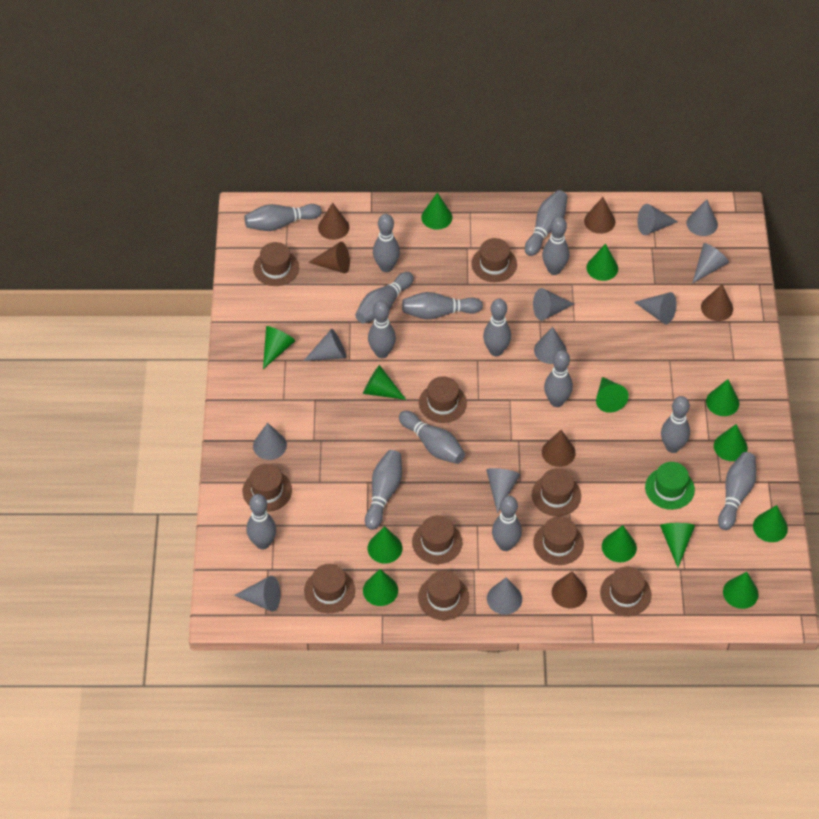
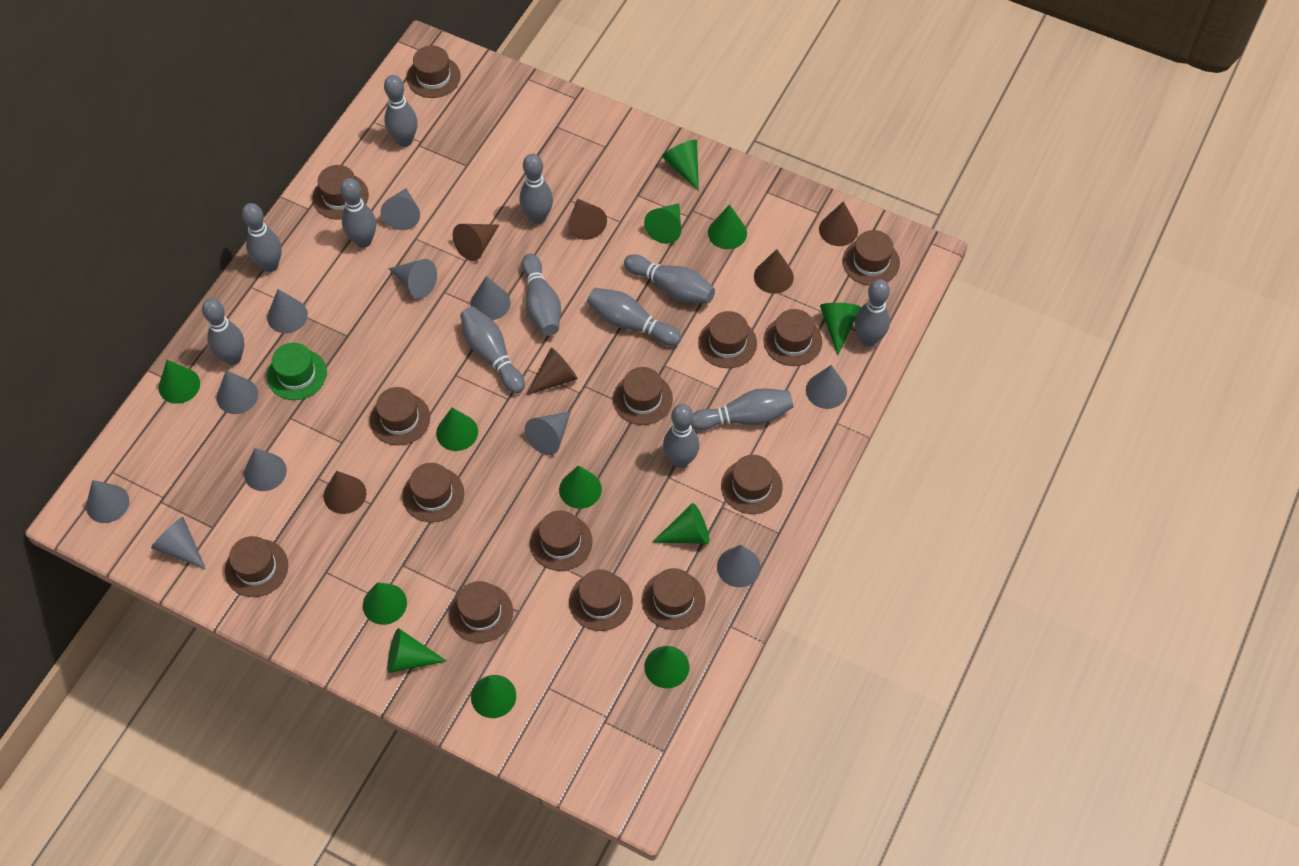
brown hat: [242,464,292,512] [253,242,299,286] [304,564,355,613] [412,515,463,564] [418,570,469,620] [419,376,467,423] [471,238,517,282] [532,468,581,516] [533,516,584,565] [600,567,652,616] = 10 -> [225,536,288,597] [312,165,369,220] [370,387,430,445] [402,463,464,523] [407,45,461,98] [449,581,513,643] [530,510,593,571] [569,570,633,631] [613,367,673,425] [642,568,705,630] [698,311,757,368] [721,455,783,514] [763,309,822,366] [843,230,900,286] = 14
green cone: [263,326,296,369] [363,365,406,400] [363,569,398,606] [368,526,402,563] [421,193,453,230] [587,244,618,281] [596,377,629,413] [602,525,637,562] [660,523,695,567] [706,379,739,416] [714,424,748,461] [723,572,759,609] [753,505,788,542] = 13 -> [159,360,200,404] [363,582,407,625] [387,628,446,673] [436,408,478,451] [471,675,516,718] [559,465,602,509] [644,203,681,244] [644,646,689,688] [653,503,709,544] [662,140,699,191] [708,204,747,249] [820,303,861,355] = 12
grey bowling pin: [244,204,322,231] [246,494,276,549] [355,272,414,324] [365,450,402,530] [368,301,396,358] [373,214,400,272] [399,411,465,464] [402,292,483,319] [483,299,511,356] [492,496,522,551] [525,190,568,256] [542,216,569,275] [544,350,573,407] [661,396,690,453] [718,452,756,530] = 15 -> [202,298,244,365] [242,203,282,272] [340,178,376,248] [384,75,418,147] [460,306,525,394] [519,154,553,224] [521,254,561,336] [587,288,681,346] [624,254,715,304] [663,404,700,468] [691,388,793,431] [855,279,890,347] = 12

